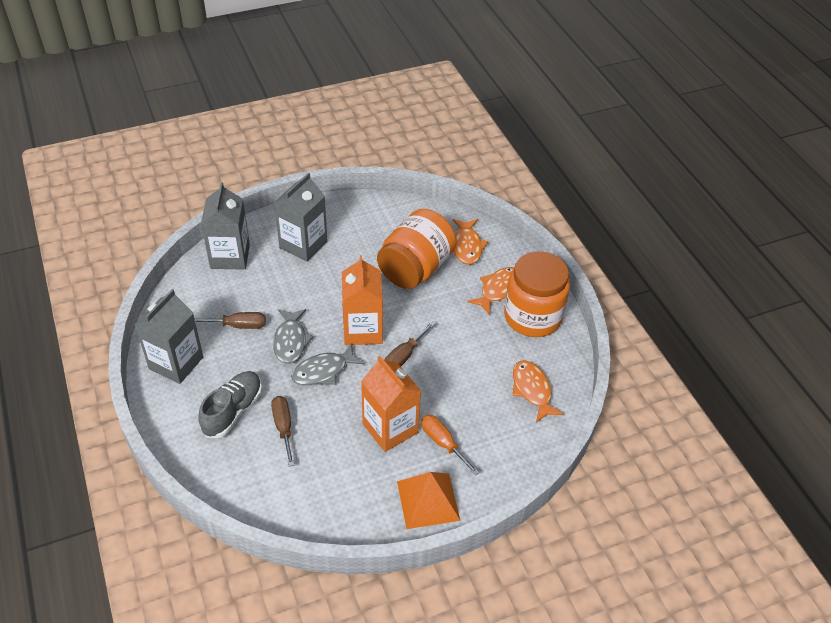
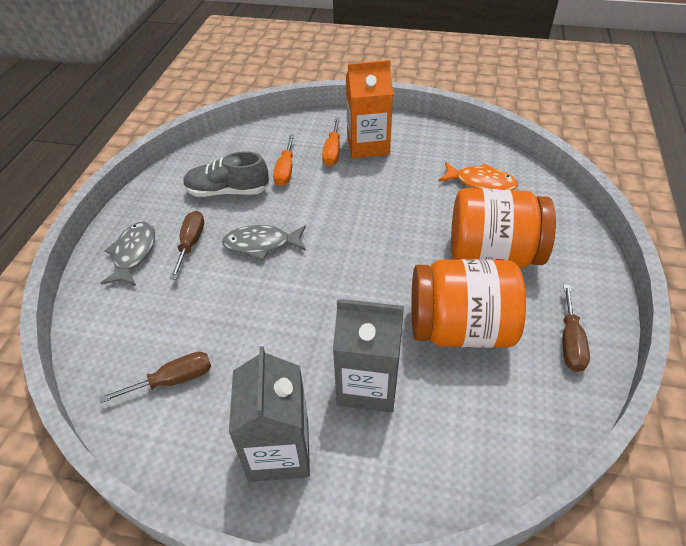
grey carton: [135,289,203,384] [201,182,250,270] [274,173,327,262] = 3 -> [229,346,310,482] [333,299,404,413] = 2
orange carton: [342,255,383,345] [361,356,421,452] = 2 -> [346,60,393,158] = 1
orange fish: [452,219,488,265] [467,267,514,315] [512,360,564,423] = 3 -> [438,162,518,190] = 1
orange pyramid: [397,472,460,529] = 1 -> none = 0
orange screwdriver: [421,415,480,476] = 1 -> [273,134,295,186] [322,117,340,166] = 2

